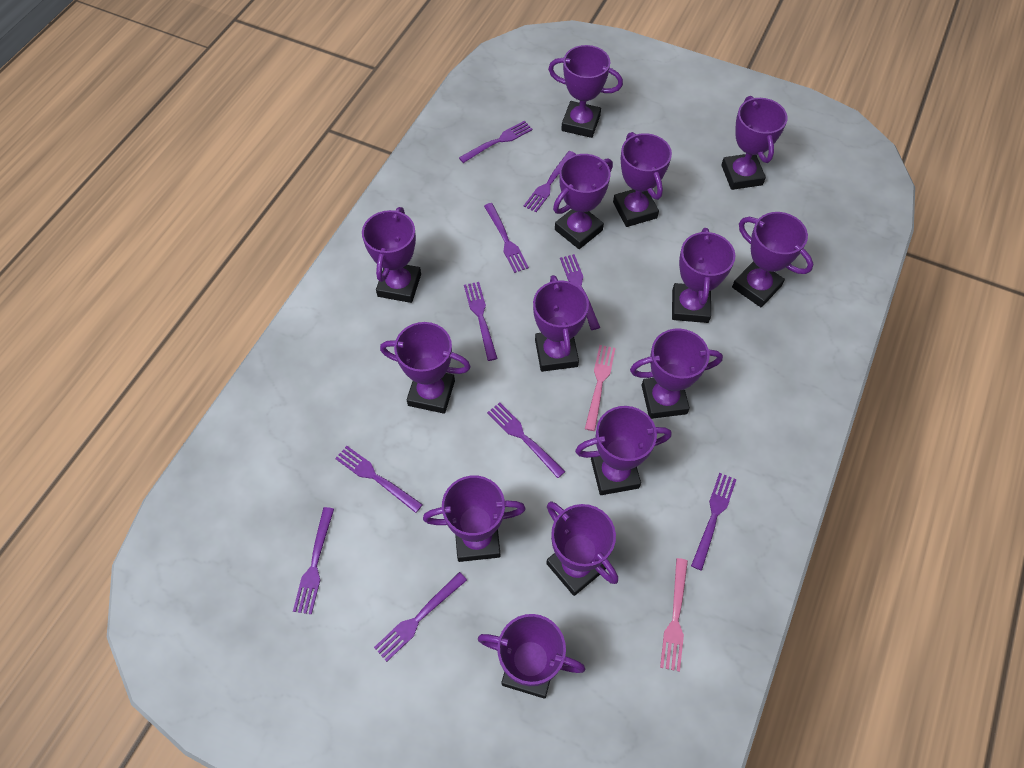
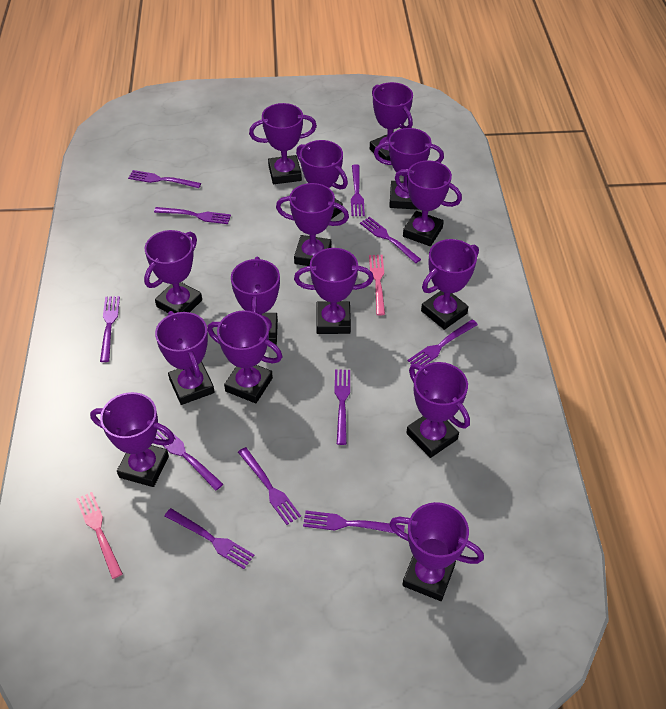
purple fork: [293,507,334,614] [335,446,423,513] [374,572,467,662] [459,121,533,163] [464,282,498,361] [484,203,529,273] [487,402,566,478] [524,151,576,212] [560,254,600,330] [691,473,737,571] = 10 -> [100,296,120,362] [128,170,201,188] [154,207,231,224] [155,425,223,491] [165,508,254,569] [238,447,301,525] [303,511,405,533] [335,370,350,445] [351,165,365,216] [360,217,421,263] [407,319,478,366] = 11
purple trophy: [362,207,421,303] [380,322,471,414] [423,475,526,562] [478,614,585,699] [533,275,589,372] [546,502,618,596] [548,45,623,138] [553,154,613,249] [575,406,671,495] [613,132,672,227] [630,329,723,419] [672,228,735,323] [721,96,788,190] [732,212,813,307] = 14 -> [90,392,175,487] [144,230,202,313] [155,311,215,405] [207,310,282,403] [231,257,280,345] [249,103,317,184] [276,183,349,266] [294,248,374,334] [296,140,348,219] [370,82,413,161] [374,128,444,210] [389,502,484,601] [395,160,462,246] [406,362,470,458] [421,239,479,330] = 15

